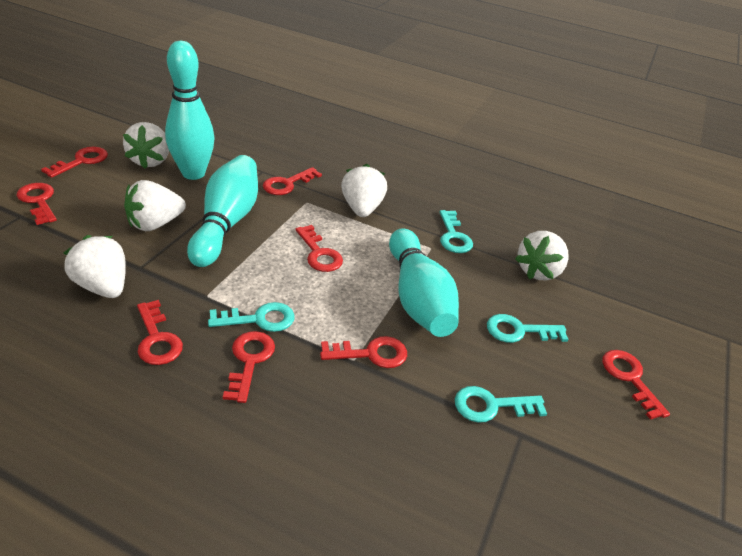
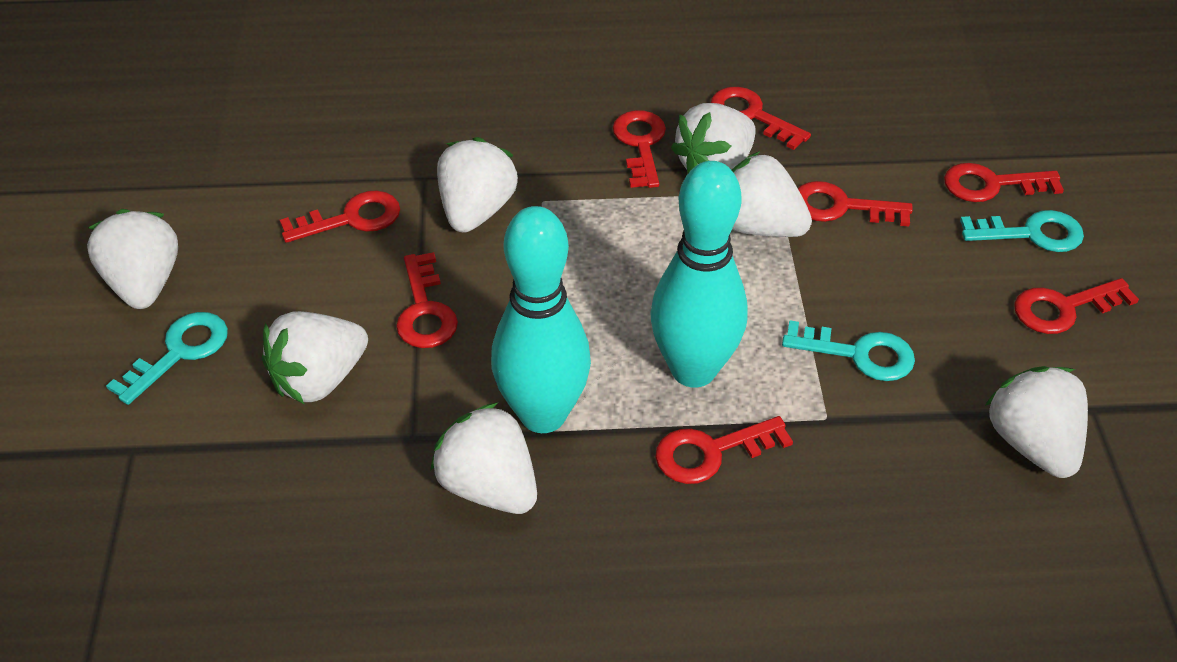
turquoise bowling pin: [165,41,215,180] [187,155,258,267] [389,228,459,337] = 3 -> [491,206,591,433] [651,161,748,387] = 2
turquoise key: [208,302,295,332] [440,210,473,253] [455,386,547,423] [487,314,568,343] = 4 -> [106,312,228,405] [782,320,915,381] [960,210,1084,252] = 3
white strawberry: [64,235,126,298] [123,122,169,169] [124,180,186,231] [341,164,387,217] [515,231,569,281] = 5 -> [87,209,178,309] [262,311,368,404] [430,403,537,514] [437,137,518,233] [671,103,756,173] [732,151,812,237] [985,366,1088,478] = 7

